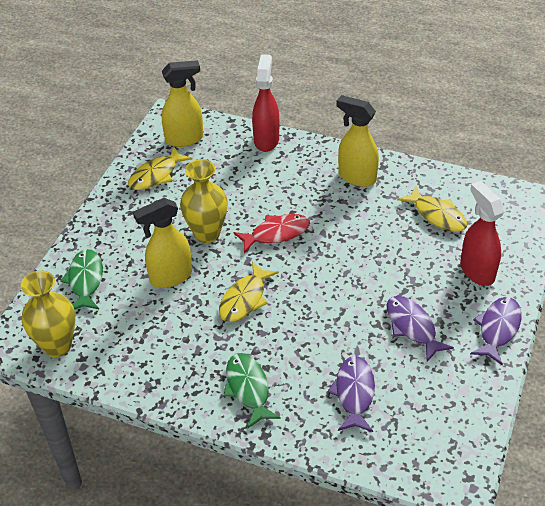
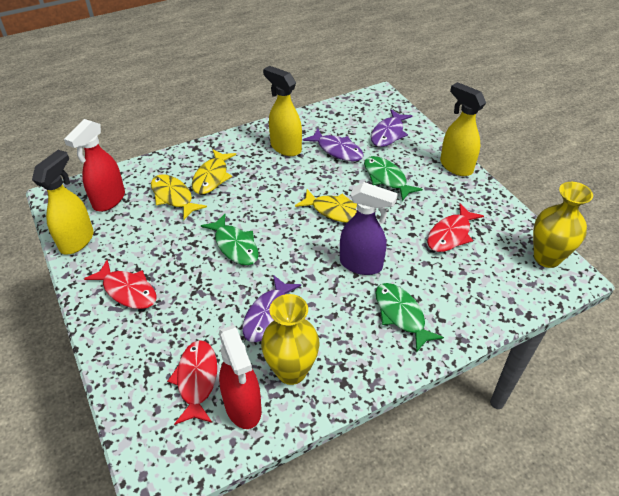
green fish: [60,249,103,310] [223,353,281,429] = 2 -> [201,214,259,265] [364,156,423,201] [375,283,444,353] = 3
purple spray bottle: none = 0 -> [340,182,398,275] = 1
red fish: [233,214,310,253] = 1 -> [84,260,156,309] [167,340,217,425] [427,204,484,252] = 3

